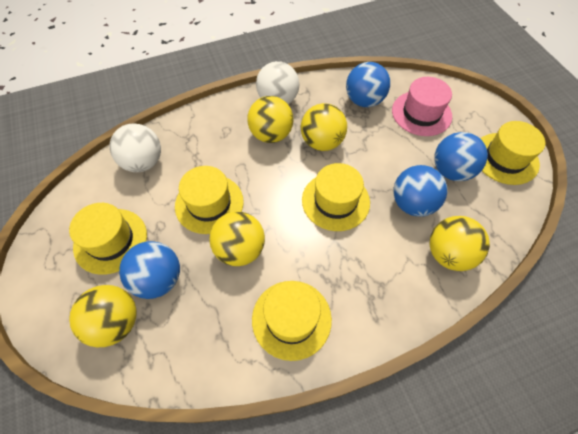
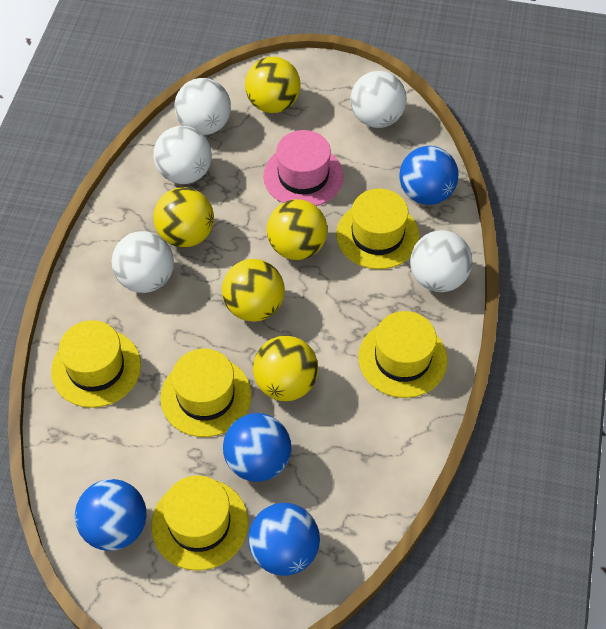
white ball: [110,124,161,172] [256,61,299,104] = 2 -> [112,231,174,293] [153,126,212,184] [175,78,231,135] [350,71,407,128] [410,230,472,292] = 5

